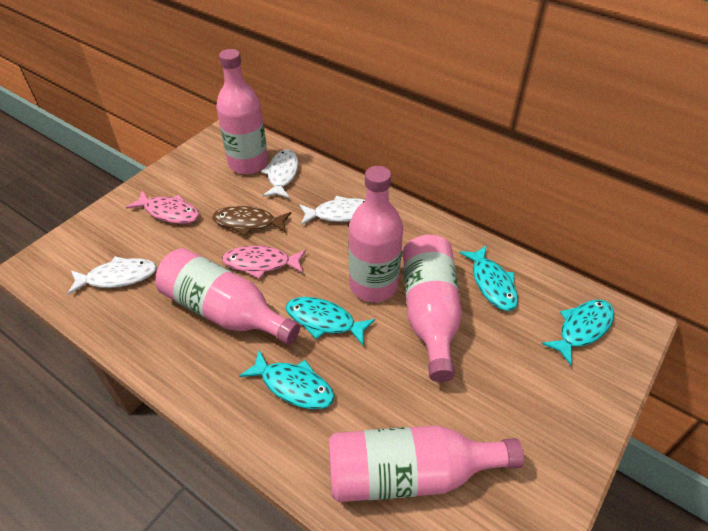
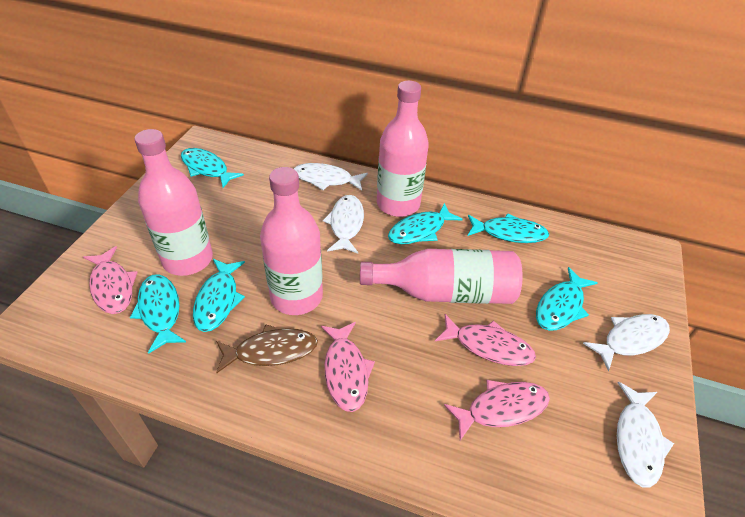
pink bottle: [155,248,300,345] [216,49,268,174] [329,426,524,502] [348,166,403,302] [403,235,462,382] = 5 -> [135,129,213,276] [260,167,323,315] [360,249,523,304] [377,80,429,217] = 4
pink fish: [126,190,200,224] [222,245,306,279] = 2 -> [83,246,138,314] [321,322,375,412] [435,314,536,366] [444,380,550,440] = 4
turquoise fish: [239,350,335,409] [286,297,375,345] [459,245,518,311] [542,300,614,366] = 4 -> [130,274,186,354] [181,148,244,188] [193,259,245,332] [388,203,463,244] [467,213,549,243] [536,267,598,331] = 6
white fish: [68,256,157,295] [261,149,298,198] [299,196,365,225] = 3 -> [294,163,368,191] [323,195,364,254] [583,314,670,371] [617,381,674,487] = 4

